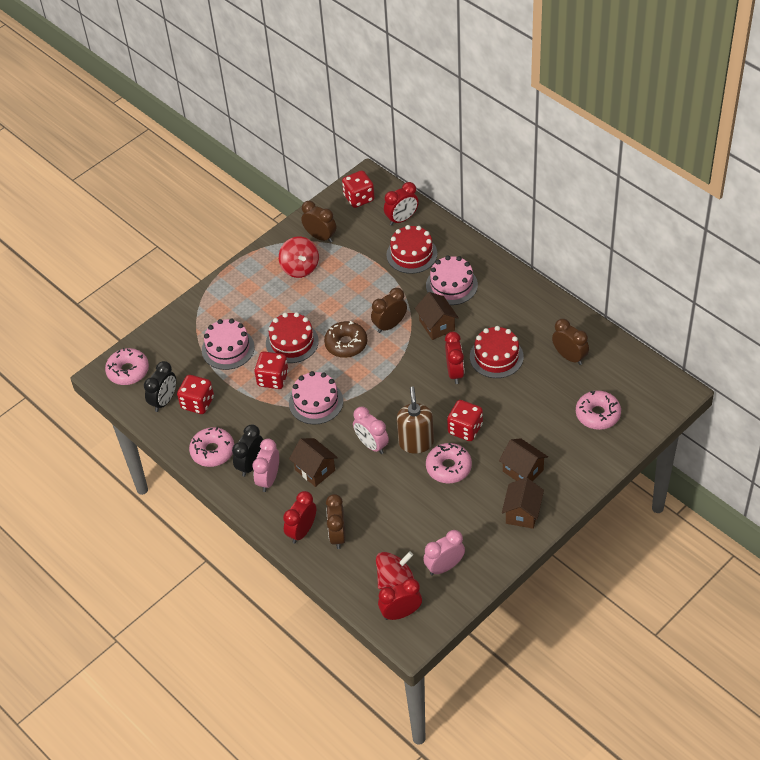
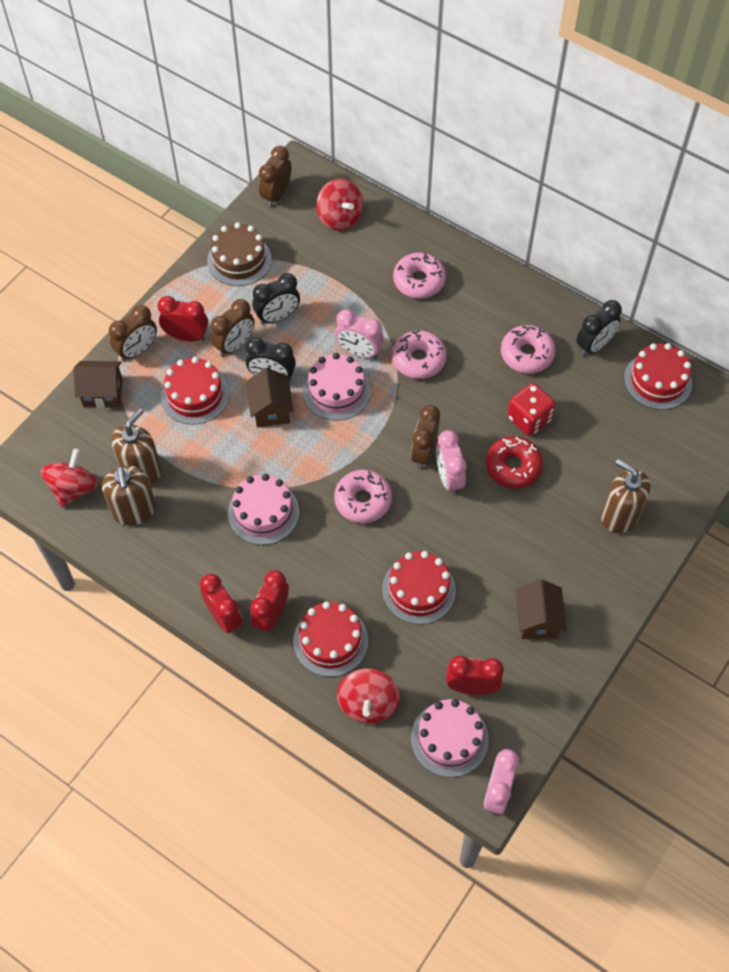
black clock: [144,361,176,412] [232,425,263,477] = 2 -> [245,337,296,382] [252,273,300,325] [576,300,622,356] = 3
brown cake: none = 0 -> [207,222,272,286] = 1
brown donut: [324,321,367,358] = 1 -> none = 0
brown house: [289,438,338,487] [415,292,459,340] [499,438,548,481] [502,478,544,529] = 4 -> [74,361,123,408] [246,368,293,427] [515,579,566,639] = 3
brown soap dispenser: [397,386,434,454] = 1 -> [102,466,156,525] [111,408,162,485] [601,459,651,533] = 3
red cake: [266,312,319,363] [386,225,437,274] [470,326,524,378] = 3 -> [161,357,229,425] [293,601,368,677] [382,551,456,624] [624,343,692,410] = 4
red dice: [177,375,214,414] [254,351,288,389] [342,170,375,208] [447,400,483,441] = 4 -> [507,383,556,436] = 1
red donut: none = 0 -> [486,436,543,488] = 1
red spinning top: [279,237,319,278] [376,551,414,589] = 2 -> [41,449,98,507] [316,178,363,231] [337,668,400,724] = 3

